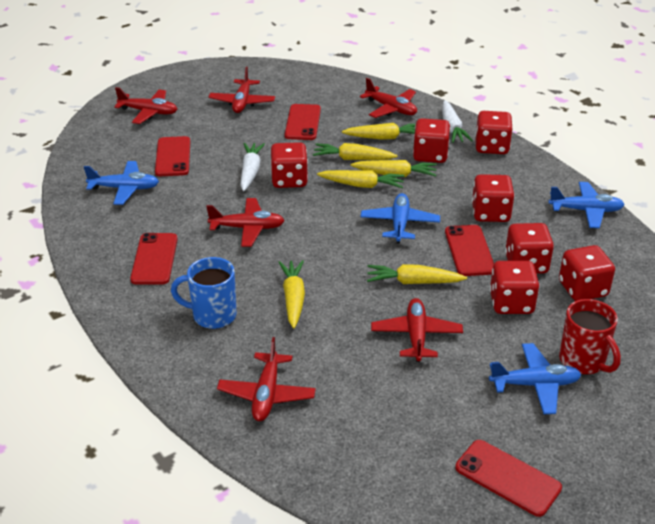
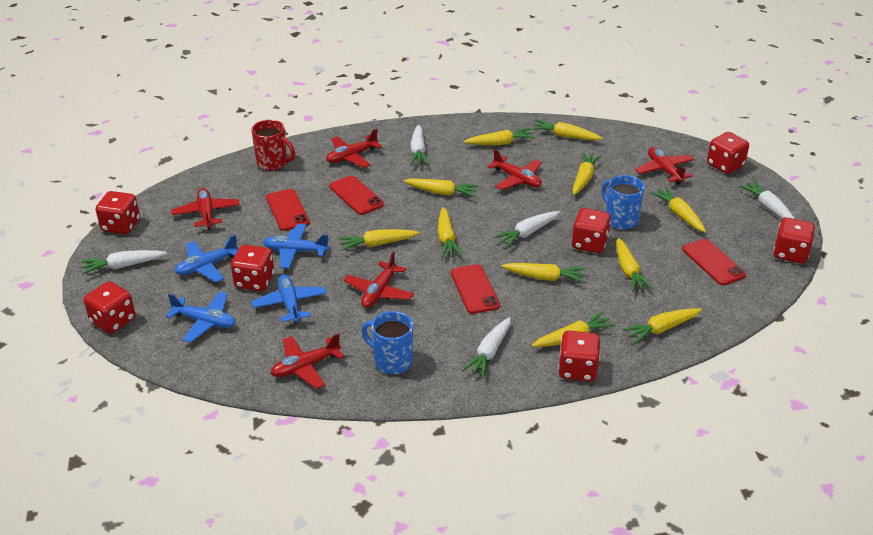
blue mug: [171,257,236,329] = 1 -> [361,311,413,374] [602,175,645,230] = 2
red phone: [130,233,178,284] [155,136,190,176] [285,104,321,140] [445,225,494,276] [455,440,562,517] = 5 -> [266,189,310,231] [329,175,384,215] [451,264,500,314] [682,238,746,285] = 4
white carrot: [240,143,265,191] [442,100,473,143] = 2 -> [81,250,166,274] [410,125,429,165] [462,317,511,378] [494,211,560,248] [739,180,795,219] = 5
yellow carrot: [278,260,305,328] [313,143,398,160] [317,170,405,188] [342,123,416,140] [351,160,437,177] [367,264,467,284] = 6 -> [338,229,419,251] [403,178,479,197] [438,207,463,258] [464,128,535,145] [501,263,586,283] [532,120,602,140] [532,312,615,347] [573,152,601,195] [616,238,654,292] [622,308,702,344] [651,187,706,232] = 11

